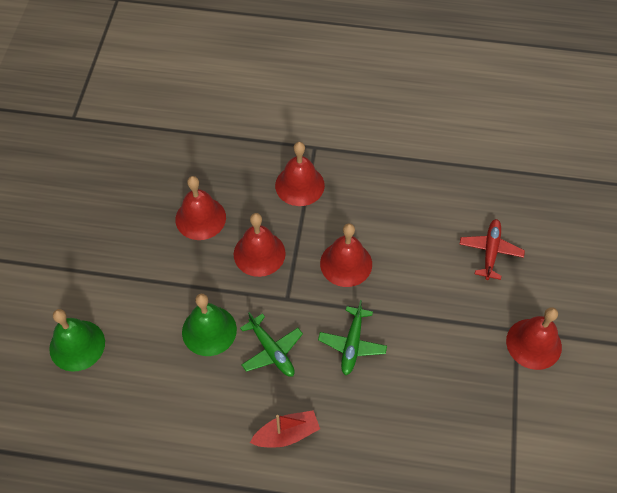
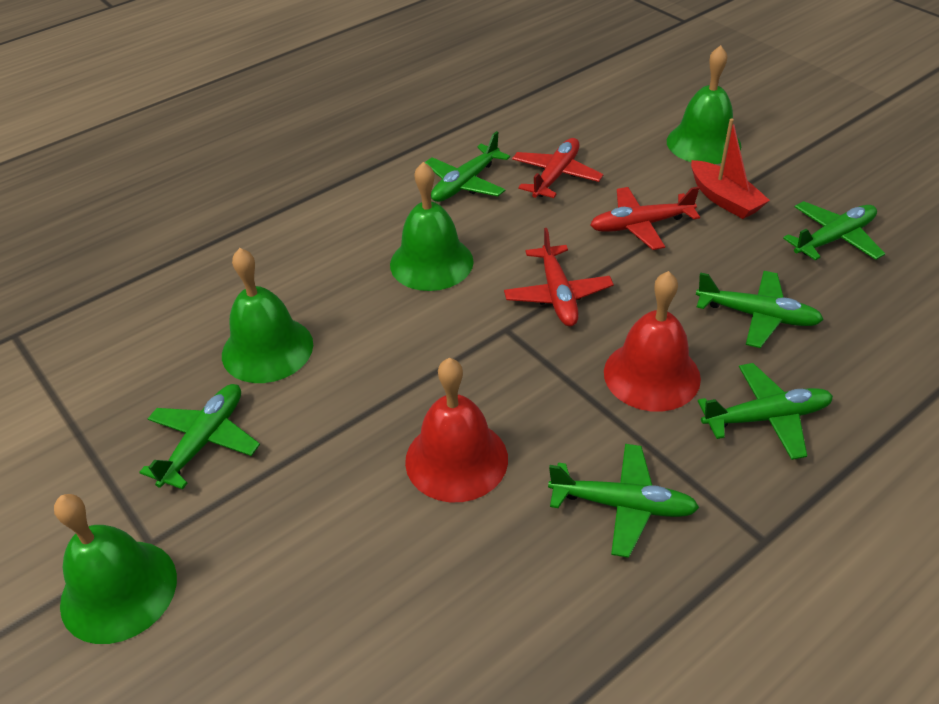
green bell: [49,309,105,372] [182,294,237,356] = 2 -> [54,494,177,644] [222,248,313,383] [390,162,474,291] [667,45,741,164] = 4
green plane: [240,312,303,377] [318,300,387,376] = 2 -> [139,384,260,489] [424,131,510,202] [548,444,699,558] [696,271,824,348] [698,363,833,460] [783,201,885,261] = 6
red bell: [176,176,226,240] [234,213,286,277] [275,142,325,206] [320,223,372,287] [506,307,562,370] = 5 -> [405,358,508,502] [604,271,701,412] = 2
red plane: [460,219,525,280] = 1 -> [504,228,614,326] [512,138,604,198] [590,187,700,250] = 3

